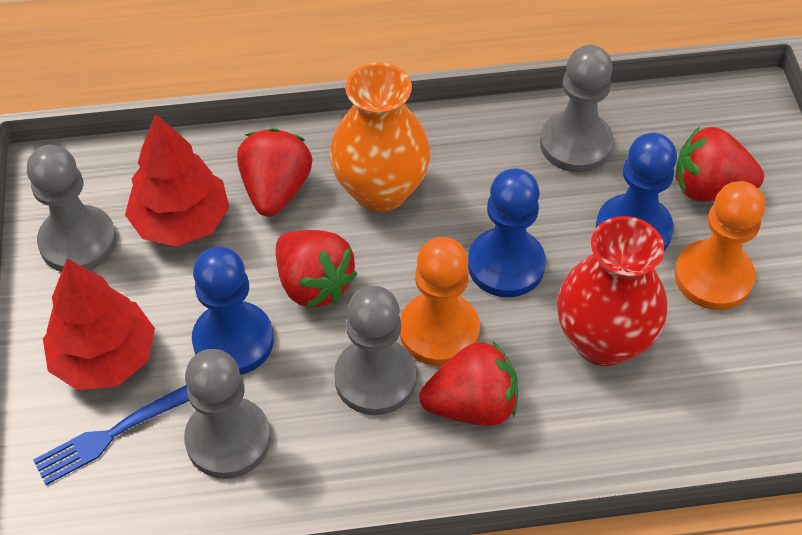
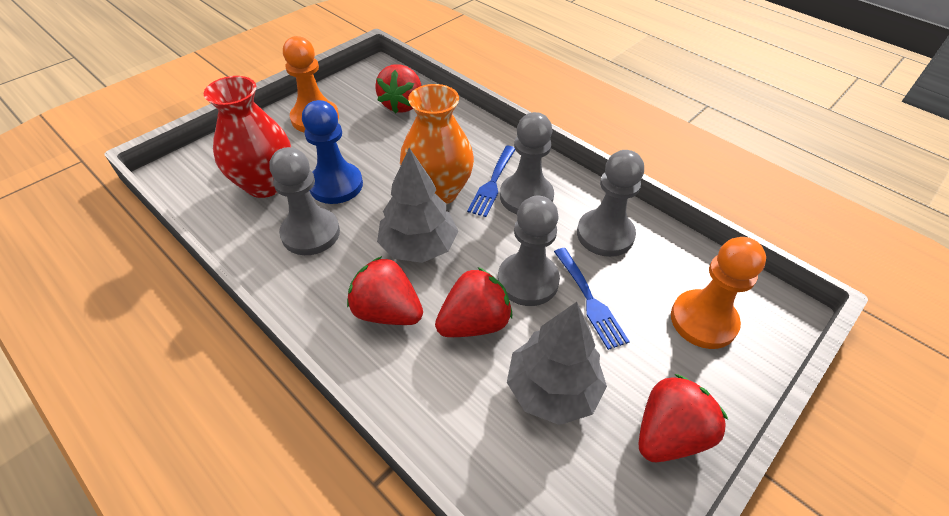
blue fork: [33,385,189,485] = 1 -> [467,146,515,217] [554,248,630,350] = 2
blue pawn: [192,247,274,375] [468,168,546,297] [596,133,677,251] = 3 -> [302,100,363,204] = 1
grey tree: none = 0 -> [377,148,459,263] [507,302,607,425] = 2
red tree: [43,259,155,390] [125,114,229,247] = 2 -> none = 0

